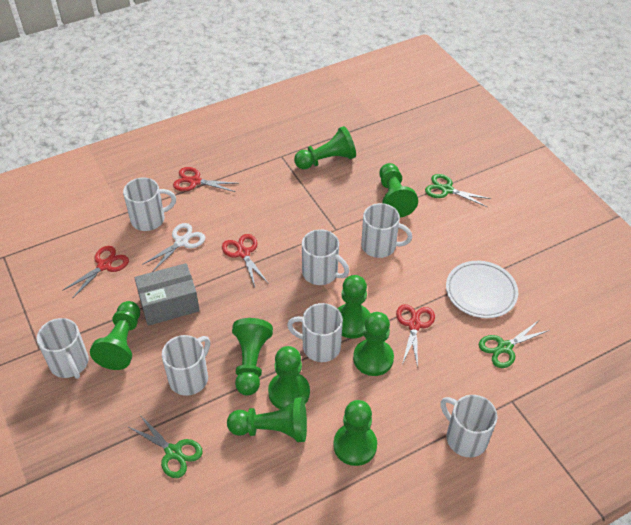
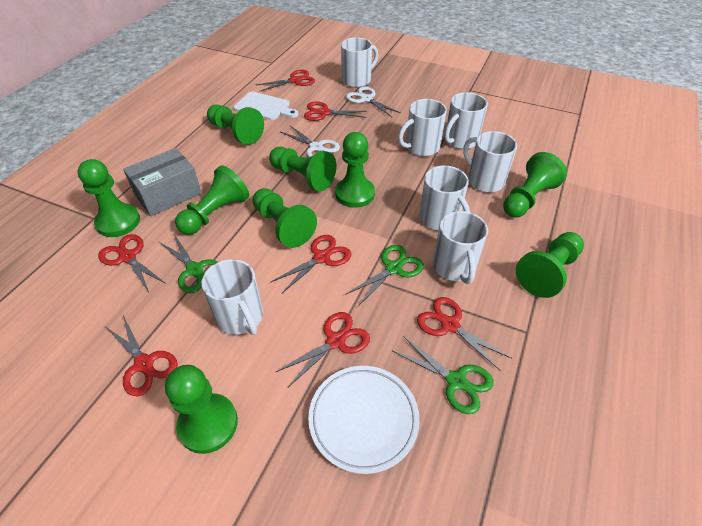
red scissors: [62,246,129,299] [173,167,238,192] [222,234,269,287] [396,304,435,367] = 4 -> [98,234,165,292] [106,316,178,396] [256,70,315,92] [270,235,352,293] [276,312,370,387] [304,101,367,121] [417,297,512,371] = 7
white cutting board: none = 0 -> [234,92,299,120] = 1
white scissors: [142,223,205,272] = 1 -> [281,126,340,157] [346,86,401,117] = 2

